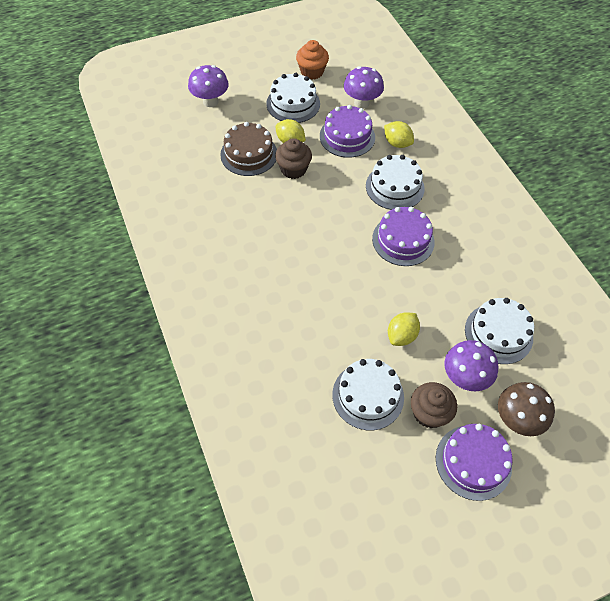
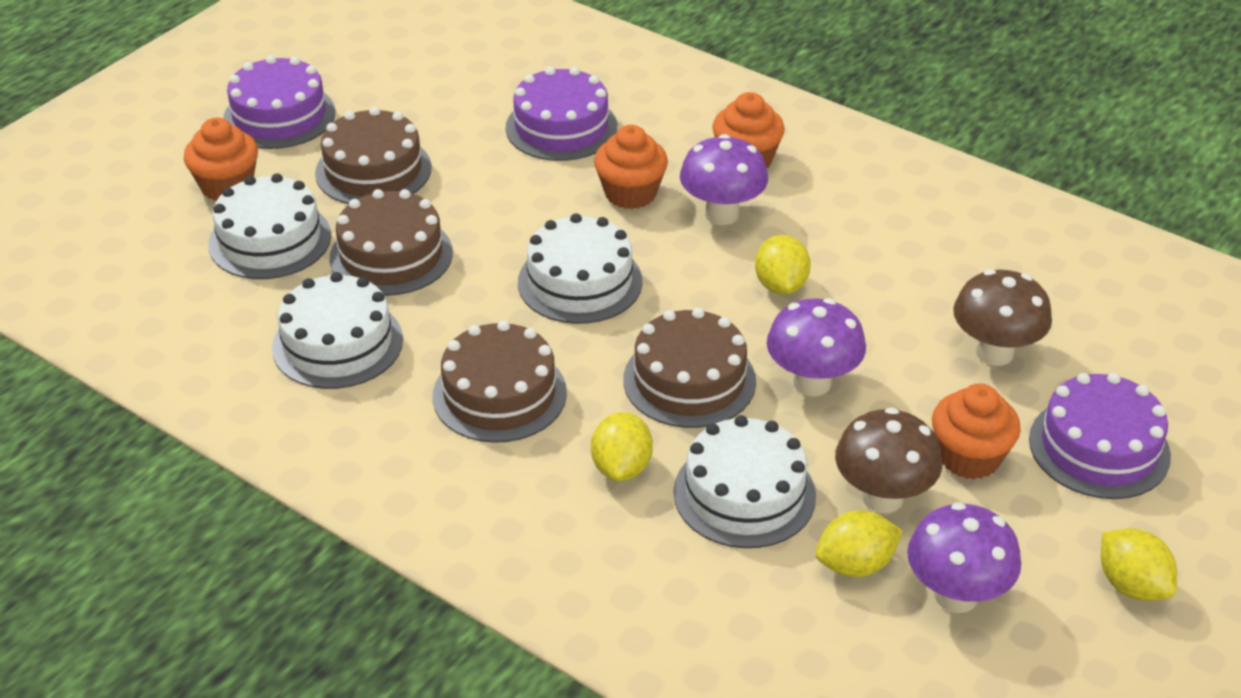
brown cake: [220,122,277,176] = 1 -> [315,107,432,204] [330,189,453,296] [433,320,567,443] [623,308,756,428] = 4
brown cupcake: [275,138,312,179] [411,382,457,428] = 2 -> none = 0
brown mushroom: [498,382,555,436] = 1 -> [835,407,942,513] [953,269,1052,366] = 2
orange cupcake: [296,40,329,80] = 1 -> [184,117,258,200] [594,125,668,209] [712,92,785,168] [932,384,1021,479] = 4
yellow lemon: [276,119,306,143] [384,121,414,148] [388,312,420,346] = 3 -> [591,412,653,481] [755,235,811,295] [815,510,903,577] [1101,528,1177,601] = 4

